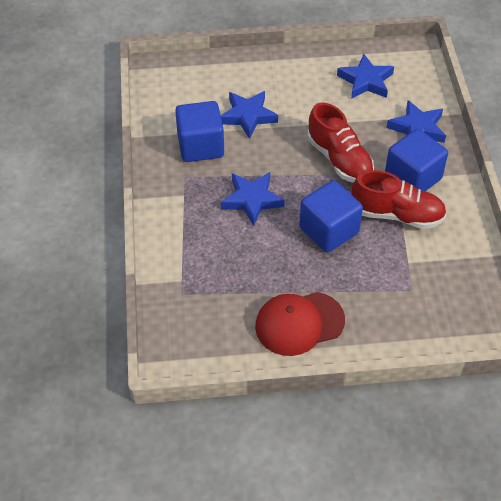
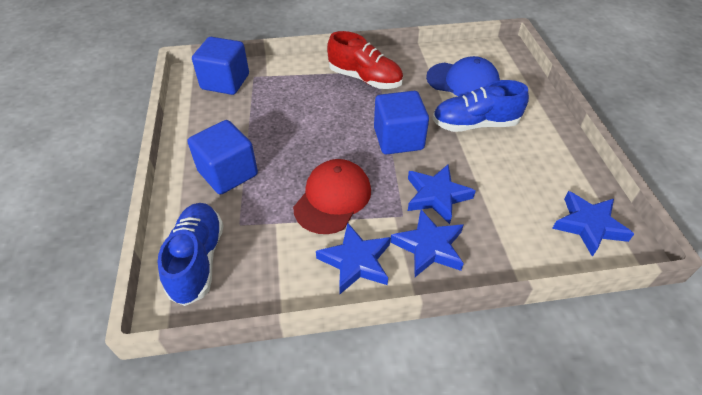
blue cap: none = 0 -> [426,56,500,96] = 1
blue shoe: none = 0 -> [158,203,224,306] [433,80,529,132] = 2
red shoe: [307,103,374,183] [351,170,447,229] = 2 -> [327,31,403,89] = 1

